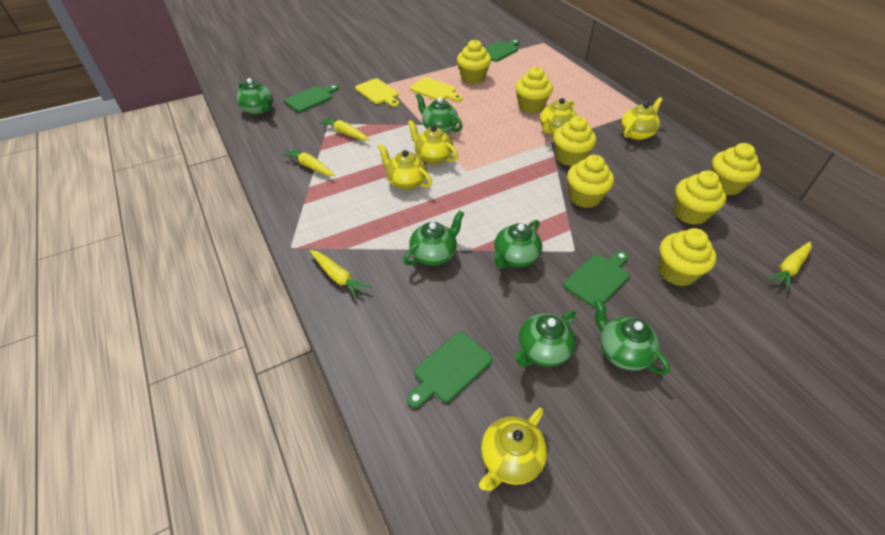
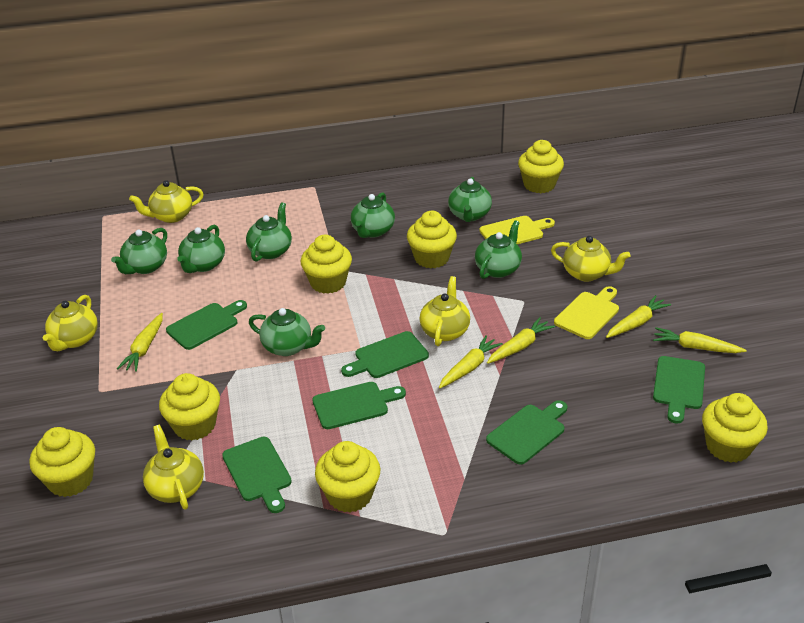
green cutting board: [284,85,339,112] [407,332,492,408] [485,40,519,62] [564,251,629,308] = 4 -> [166,300,247,350] [222,437,292,513] [312,382,406,429] [341,331,429,378] [486,400,567,465] [653,356,705,423] = 6
green teapot: [237,78,273,115] [403,211,464,266] [416,93,463,134] [494,220,542,268] [515,310,576,367] [594,299,670,375] = 6 -> [111,228,167,274] [177,225,225,273] [246,203,292,262] [249,308,325,356] [351,192,395,238] [448,177,492,222] [475,220,522,279] = 7
yellow carrot: [282,147,335,176] [310,250,371,299] [318,116,370,140] [768,242,812,291] = 4 -> [117,313,163,372] [439,335,503,389] [487,317,555,364] [606,295,671,338] [653,327,747,353] = 5

